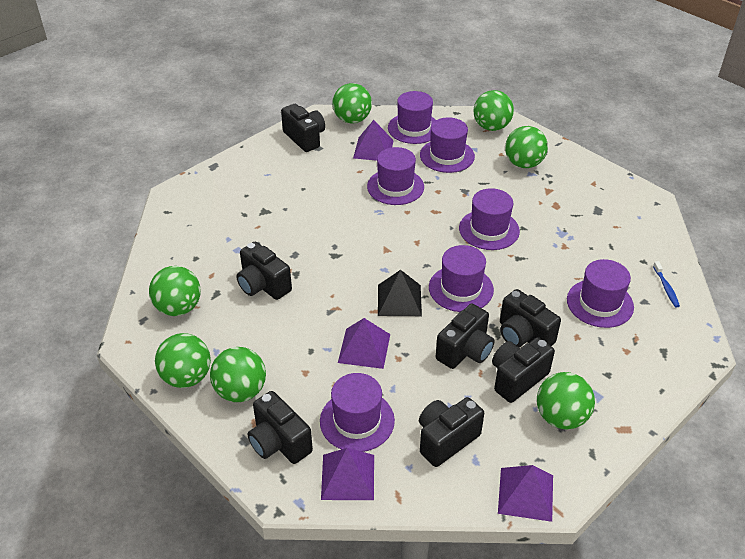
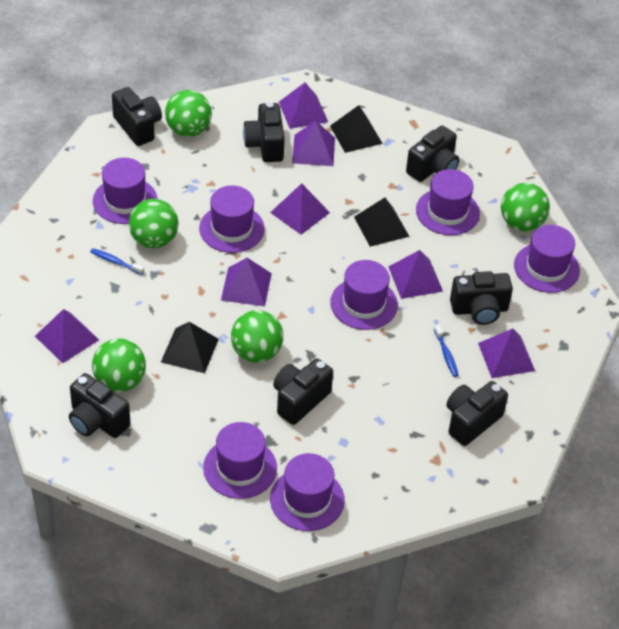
black pyramid: [378,270,422,316] = 1 -> [161,322,219,373] [330,105,383,153] [354,198,410,247] = 3
blue toothbrush: [653,261,680,307] = 1 -> [90,248,144,275] [434,324,459,377] = 2
green ball: [149,266,201,316] [155,333,211,388] [210,347,266,402] [333,83,372,123] [474,90,514,131] [505,126,548,168] [537,372,595,430] = 7 -> [92,338,146,392] [129,199,179,248] [165,90,212,137] [231,310,283,363] [501,183,550,231] = 5
purple pyramid: [321,448,374,500] [338,318,390,369] [353,120,394,161] [498,465,553,522] = 4 -> [35,309,99,363] [221,258,272,306] [270,183,330,235] [279,83,328,129] [292,121,335,166] [388,250,443,299] [478,329,535,378] = 7

